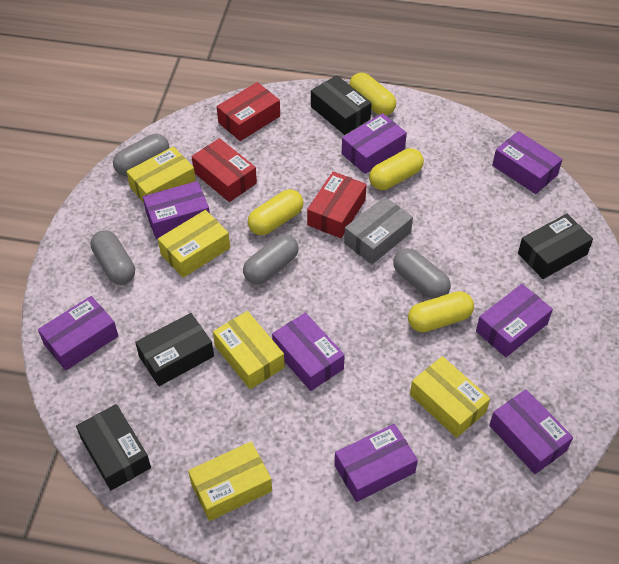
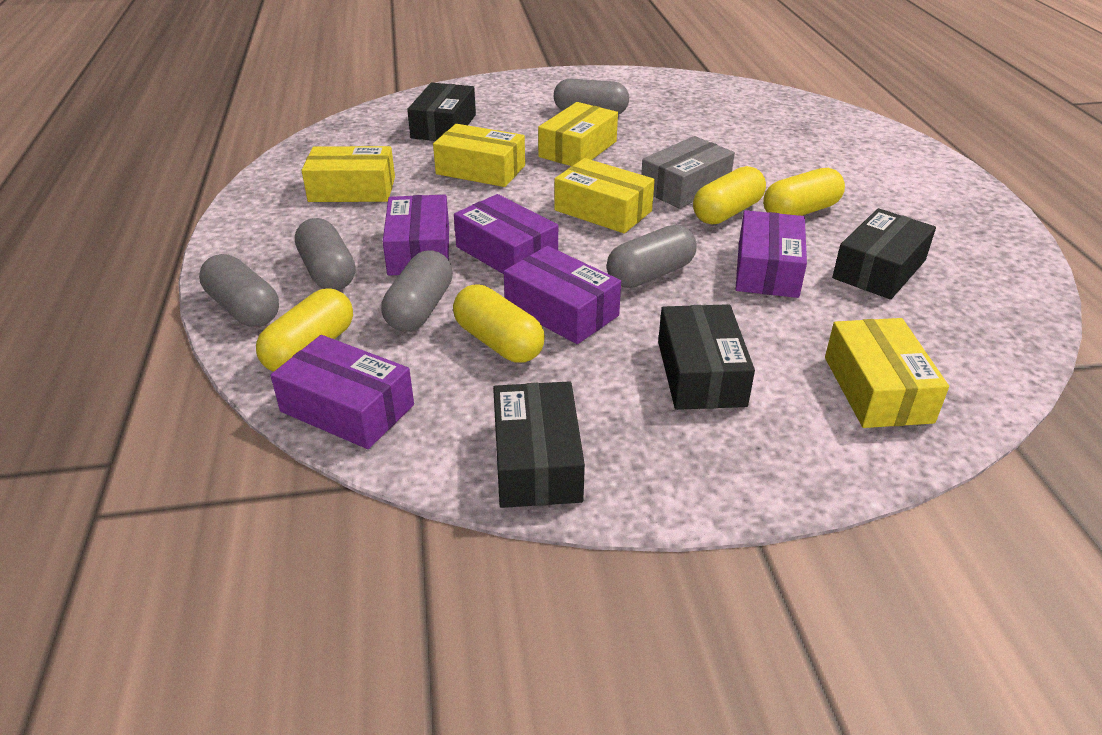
grey capsule: [91,230,135,285] [113,134,169,176] [243,234,299,284] [393,248,451,299] = 4 -> [199,254,279,327] [295,218,355,290] [381,250,453,332] [554,79,629,114] [607,225,696,288] = 5
purple box: [38,296,118,370] [143,181,210,239] [272,313,345,391] [334,424,418,502] [342,113,407,174] [476,284,553,357] [489,389,573,474] [492,131,563,194] = 8 -> [270,335,414,449] [383,195,449,275] [454,194,558,274] [504,246,621,344] [736,210,807,298] = 5
red box: [192,138,257,202] [217,82,280,141] [307,171,367,238] = 3 -> none = 0

